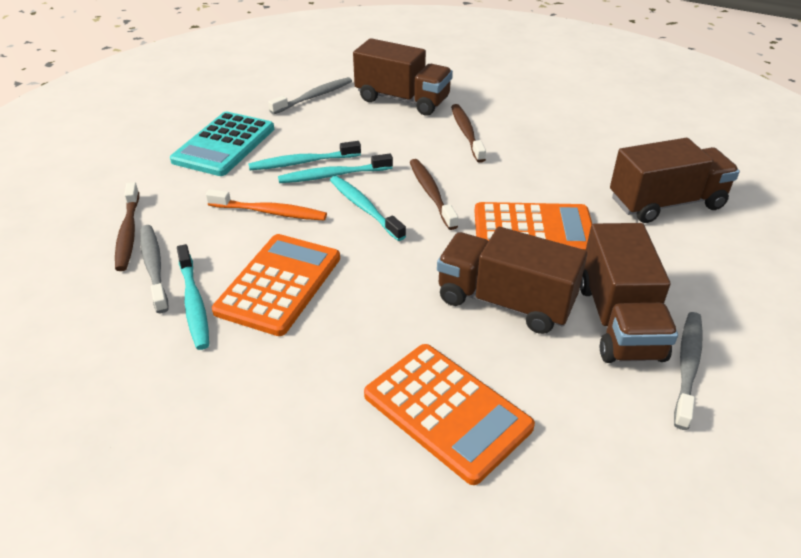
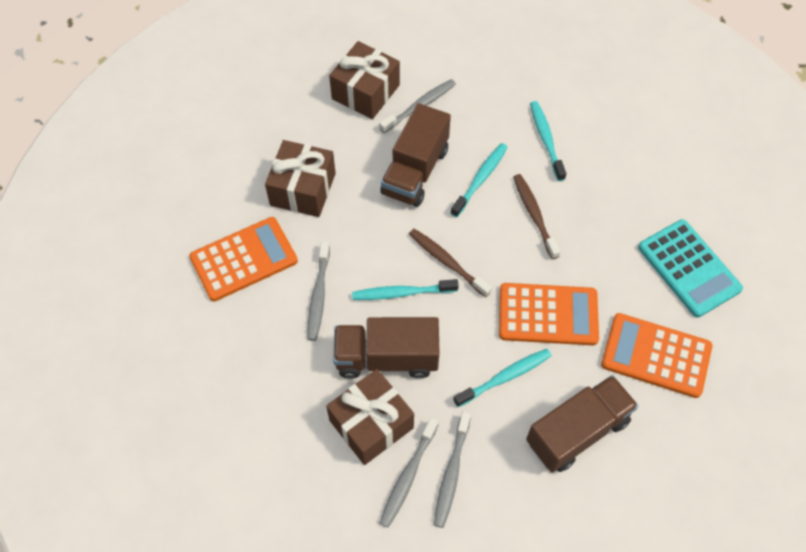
brown gift: none = 0 -> [265,140,336,217] [326,369,414,465] [329,41,400,119] = 3
brown toothbrush: [115,182,139,271] [410,159,458,230] [451,104,486,163] = 3 -> [409,229,492,297] [513,174,560,259] = 2
brown truck: [353,38,453,116] [437,227,587,334] [580,223,678,363] [610,138,740,223] = 4 -> [333,317,440,379] [380,103,451,207] [526,375,638,472] = 3
grey toothbrush: [140,225,169,313] [268,77,352,114] [674,312,703,430] = 3 -> [307,241,330,341] [379,79,456,133] [380,417,438,528] [434,412,471,528] = 4
orange toothbrush: [206,189,327,220] = 1 -> none = 0

